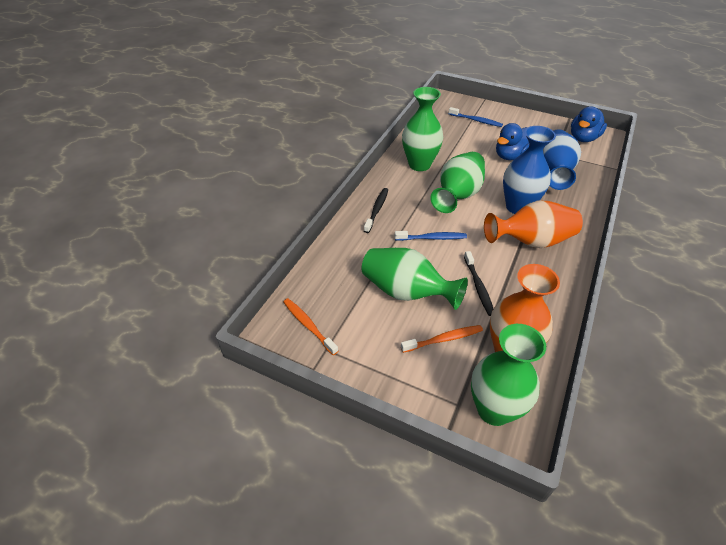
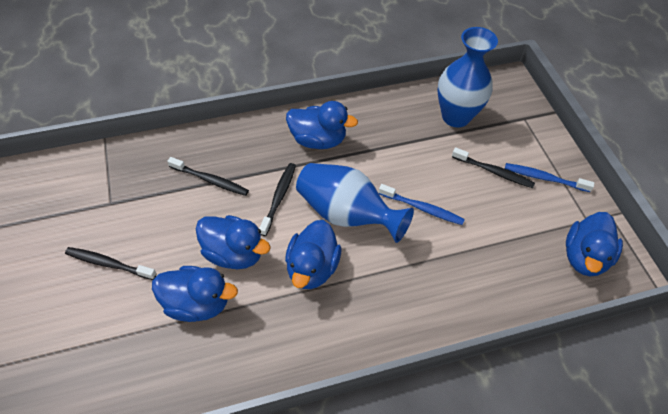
black toothbrush: [364,188,388,233] [464,251,493,316] = 2 -> [65,247,157,280] [167,157,249,196] [259,163,296,236] [452,147,535,188] = 4
blue duck: [496,123,529,160] [571,106,607,142] = 2 -> [152,266,238,322] [196,215,271,269] [285,220,341,289] [286,101,358,149] [566,212,623,276] = 5
green vase: [362,248,468,310] [402,87,443,171] [430,152,485,213] [471,324,546,426] = 4 -> none = 0
orange toothbrush: [283,298,338,355] [401,325,483,353] = 2 -> none = 0
orange vase: [484,201,583,248] [490,264,560,352] = 2 -> none = 0

